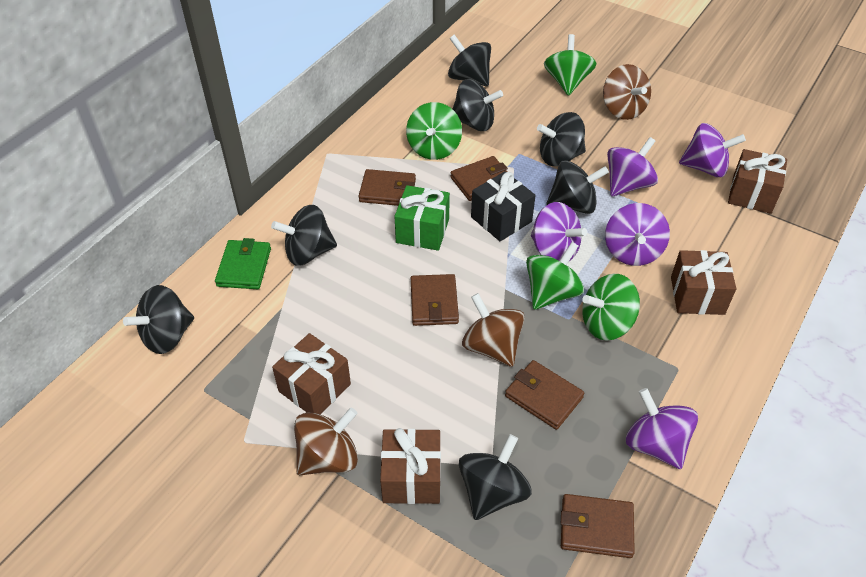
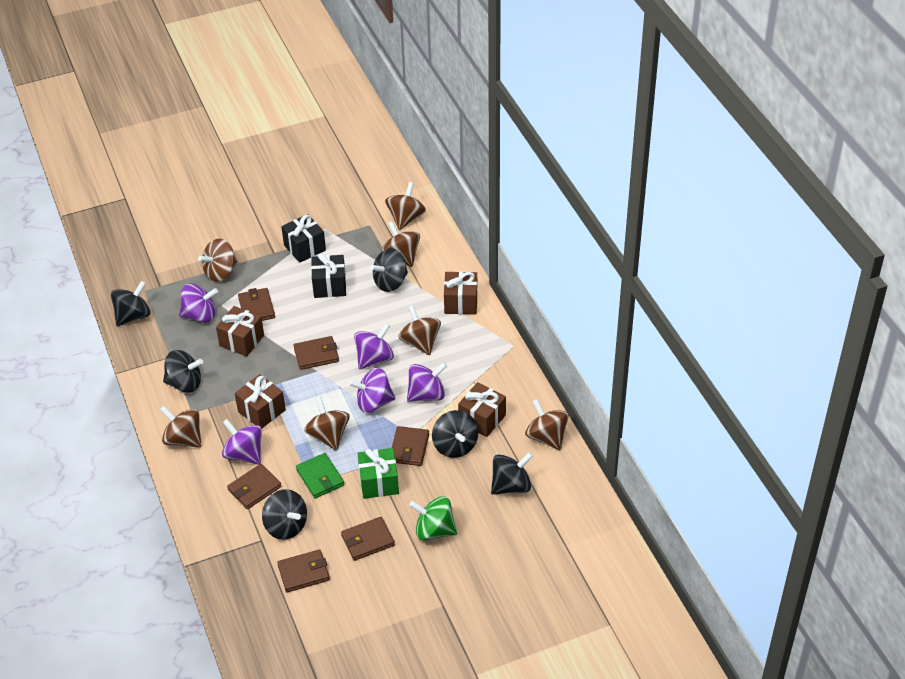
black gift: [471,171,536,241] = 1 -> [281,214,326,263] [311,253,346,298] = 2
black spinning top: [123,285,194,354] [271,205,337,266] [448,34,491,87] [452,79,503,131] [459,434,532,520] [537,112,586,166] [546,160,609,214] = 7 -> [111,281,150,326] [163,350,203,393] [262,489,307,540] [370,248,408,292] [432,410,478,458] [491,452,533,495] = 6
brown spinning top: [294,407,358,475] [462,293,525,367] [603,64,651,120] = 3 -> [160,406,202,448] [198,239,237,282] [304,397,350,451] [381,221,420,267] [385,182,426,230] [398,305,441,355] [525,399,569,450] = 7
brown wallet: [359,169,416,206] [411,274,459,326] [450,156,508,201] [505,360,584,430] [561,494,635,558] = 5 -> [227,464,281,509] [238,288,275,321] [277,549,330,592] [293,336,339,370] [341,517,395,561] [392,426,429,466] = 6
green spinning top: [406,102,462,160] [526,242,584,310] [544,34,597,96] [582,274,640,340] = 4 -> [409,496,457,541] = 1

